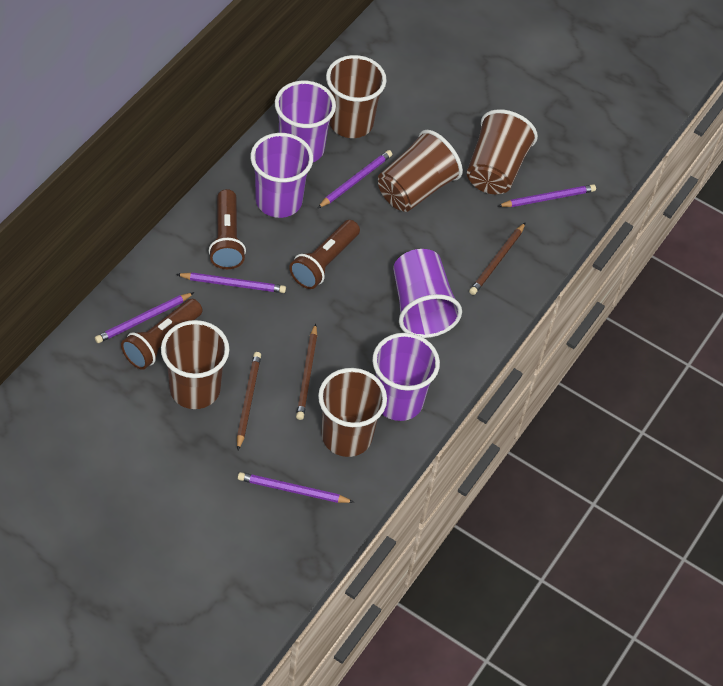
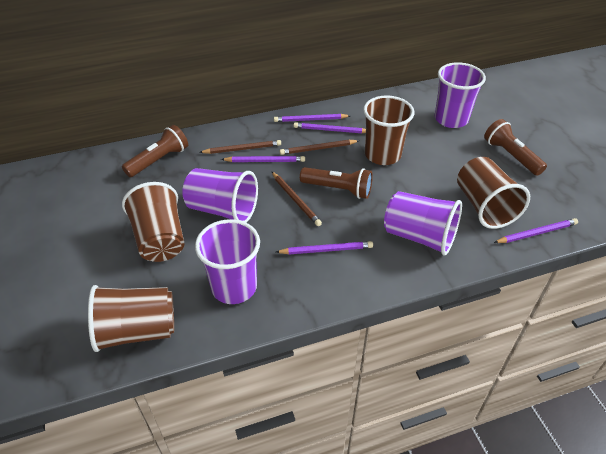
brown cup: [161,320,230,409] [318,368,387,457] [326,55,387,138] [378,130,463,212] [467,109,538,194] = 5 -> [88,285,174,352] [122,182,185,262] [363,95,414,165] [457,157,530,229] = 4

